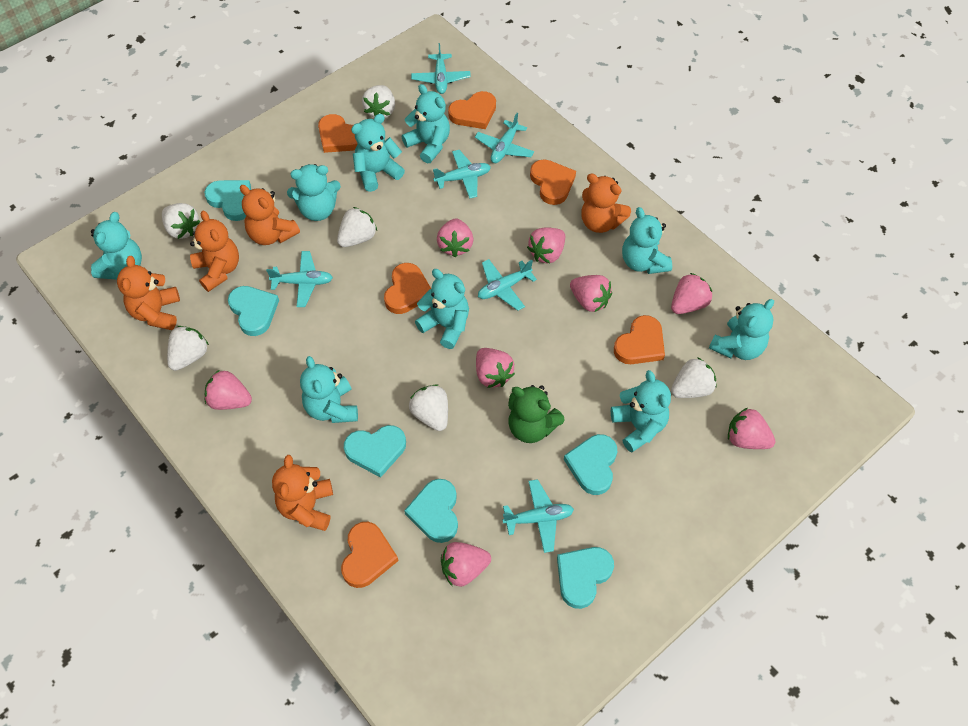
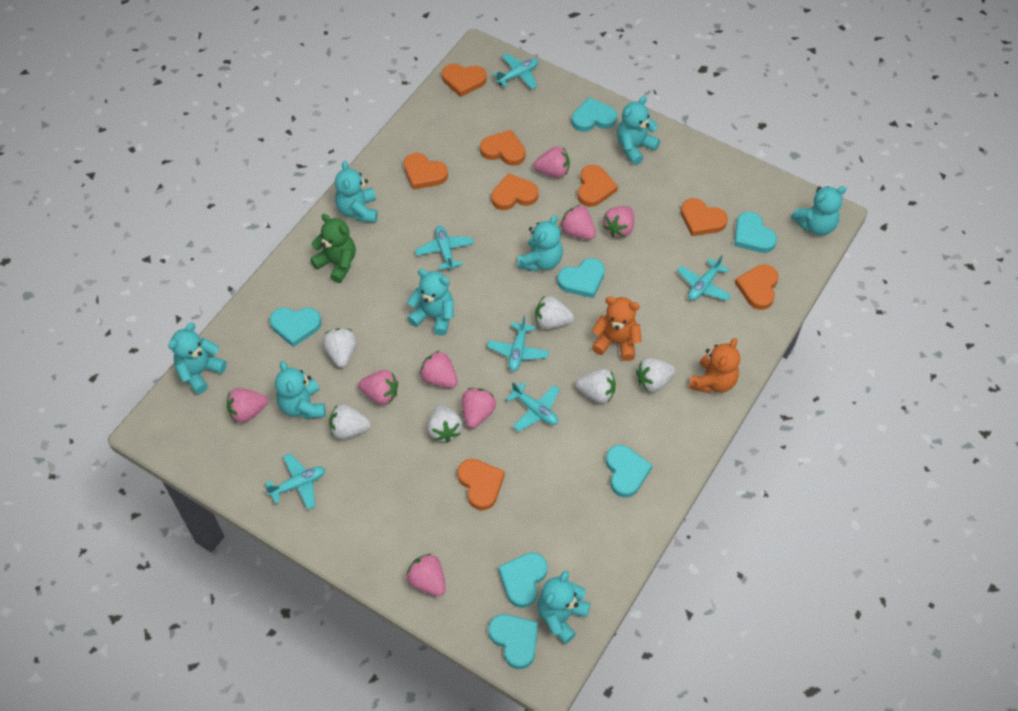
orange heart: [318,114,358,153] [341,522,399,588] [384,263,431,314] [448,91,496,129] [530,159,576,205] [614,315,665,364] = 6 -> [404,153,448,190] [442,64,487,97] [457,459,505,510] [480,130,525,166] [491,173,538,210] [578,165,618,207] [681,198,728,236] [735,264,778,310] = 8
orange teddy bear: [117,256,180,330] [190,211,239,292] [240,185,300,245] [272,455,333,531] [581,173,631,233] = 5 -> [592,297,642,361] [689,338,740,393] = 2
turquoise heart: [204,180,251,221] [228,286,279,336] [344,425,406,478] [404,479,458,543] [557,547,614,609] [564,434,617,495] = 6 -> [270,307,322,347] [488,614,538,669] [498,552,548,608] [557,258,605,298] [572,97,617,132] [606,445,653,498] [734,212,777,253] = 7
turquoise teddy bear: [91,212,142,280] [287,164,341,221] [300,356,358,423] [351,114,405,192] [402,84,450,163] [415,269,469,349] [611,370,671,453] [622,207,672,274] [709,299,774,360] = 9 -> [168,323,227,394] [275,361,325,419] [335,161,378,223] [407,269,454,336] [517,215,563,272] [537,571,591,644] [617,96,660,165] [791,186,846,236] = 8

